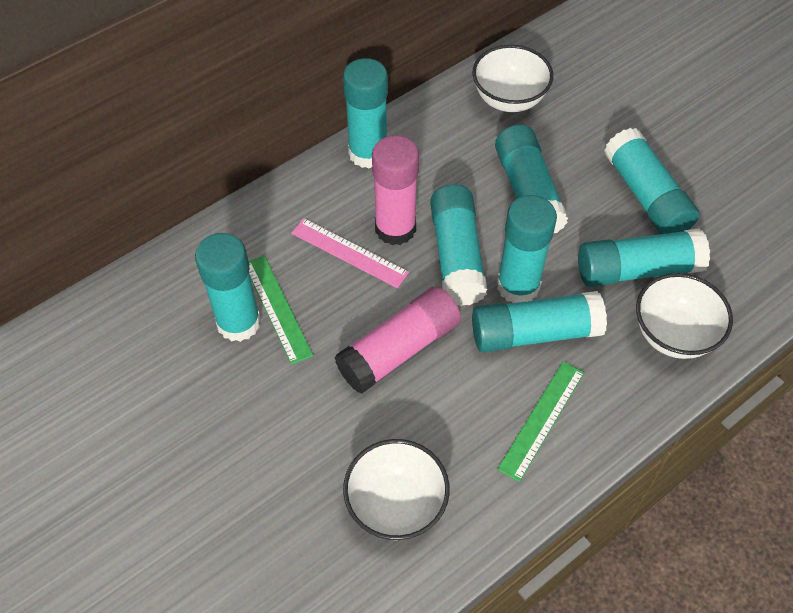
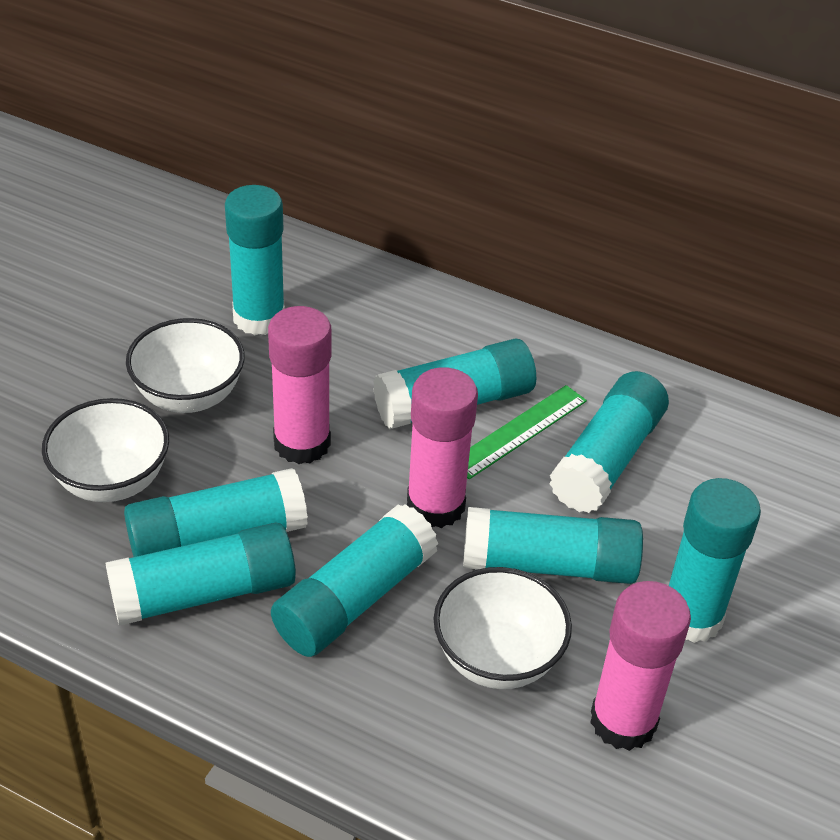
green ruler: [248,255,313,365] [497,361,584,482] = 2 -> [467,385,587,480] = 1
pink glue stick: [334,286,461,394] [372,135,419,245] = 2 -> [268,306,332,464] [407,367,478,528] [590,581,691,751] = 3
pink ruler: [291,218,409,288] = 1 -> none = 0

